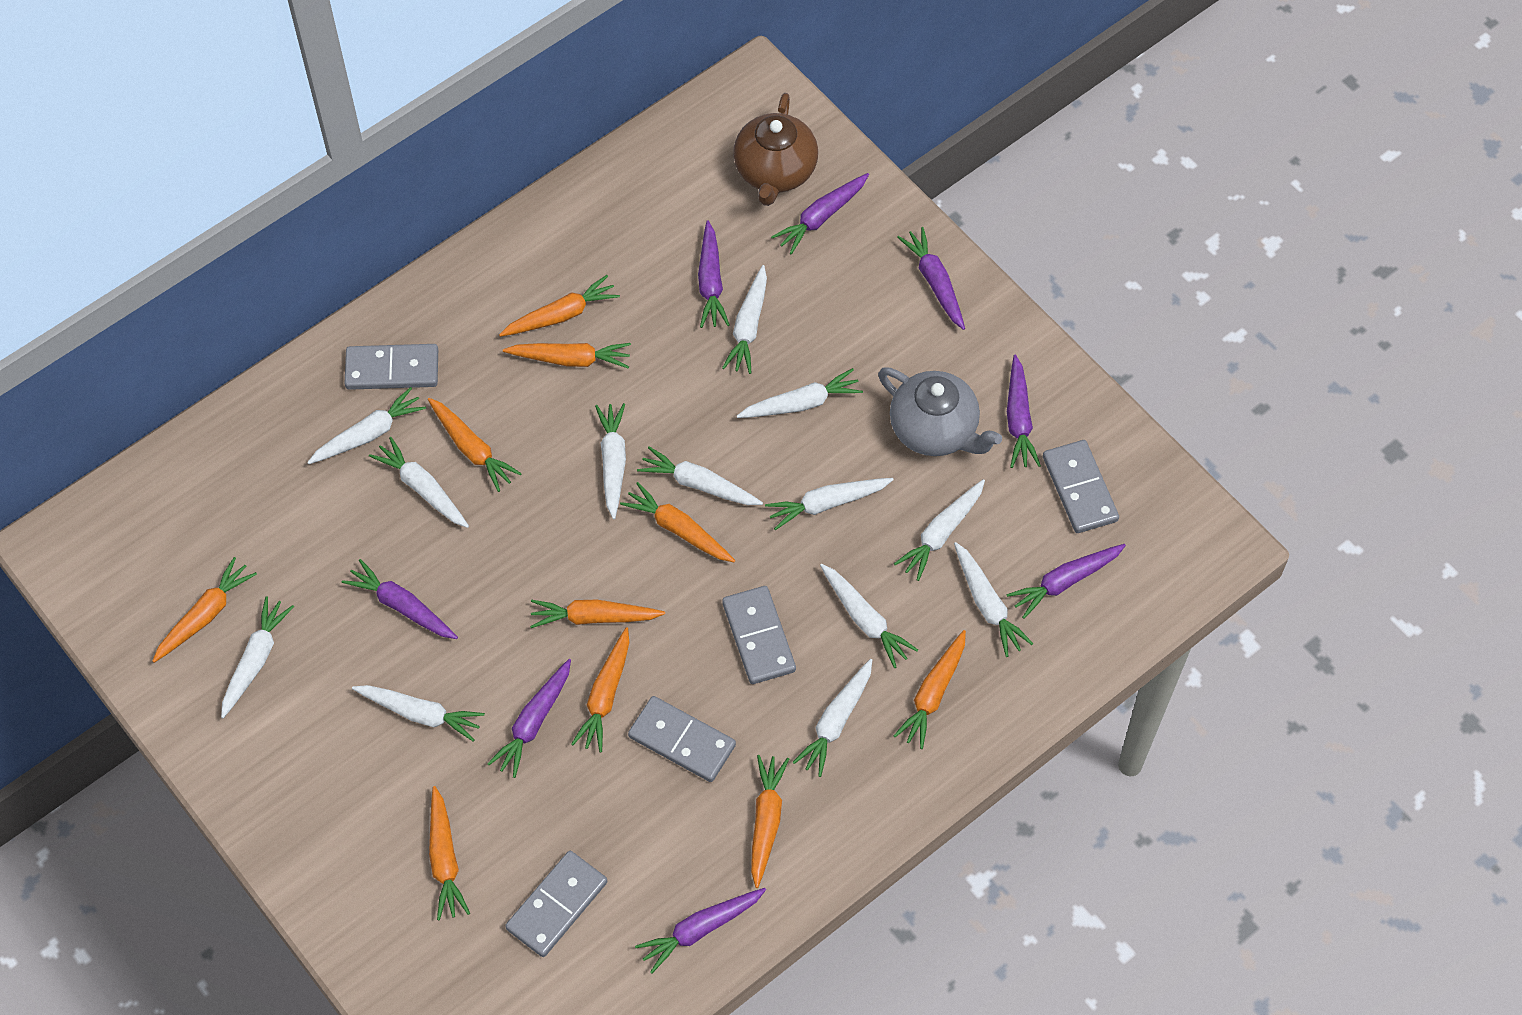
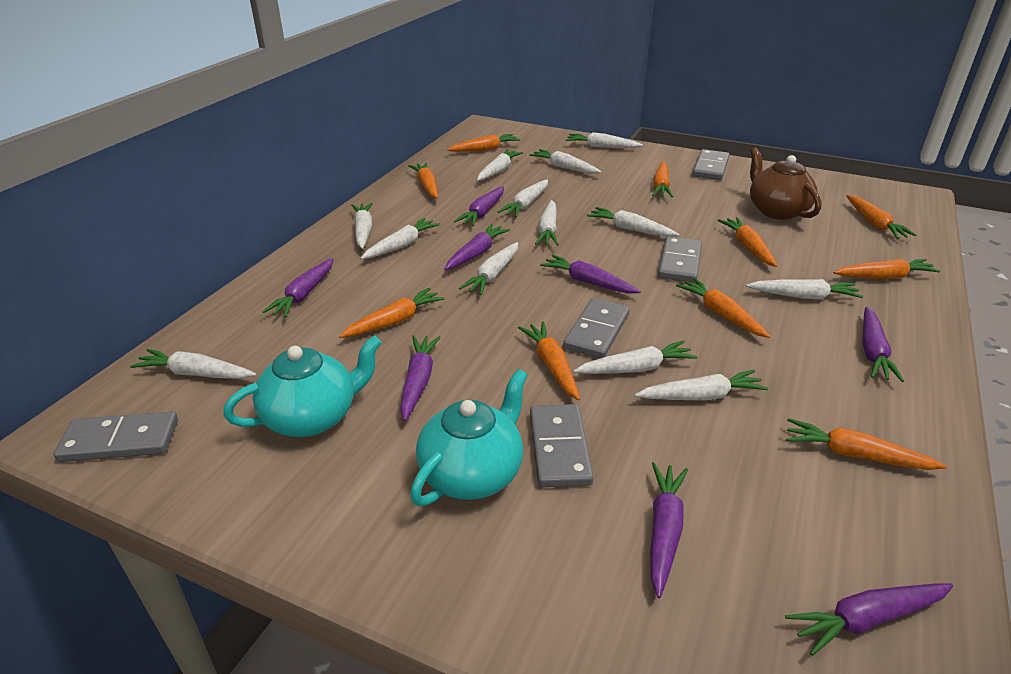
grey teapot: [878,367,1002,456] = 1 -> none = 0
turquoise teapot: none = 0 -> [223,335,382,437] [410,369,528,506] = 2

